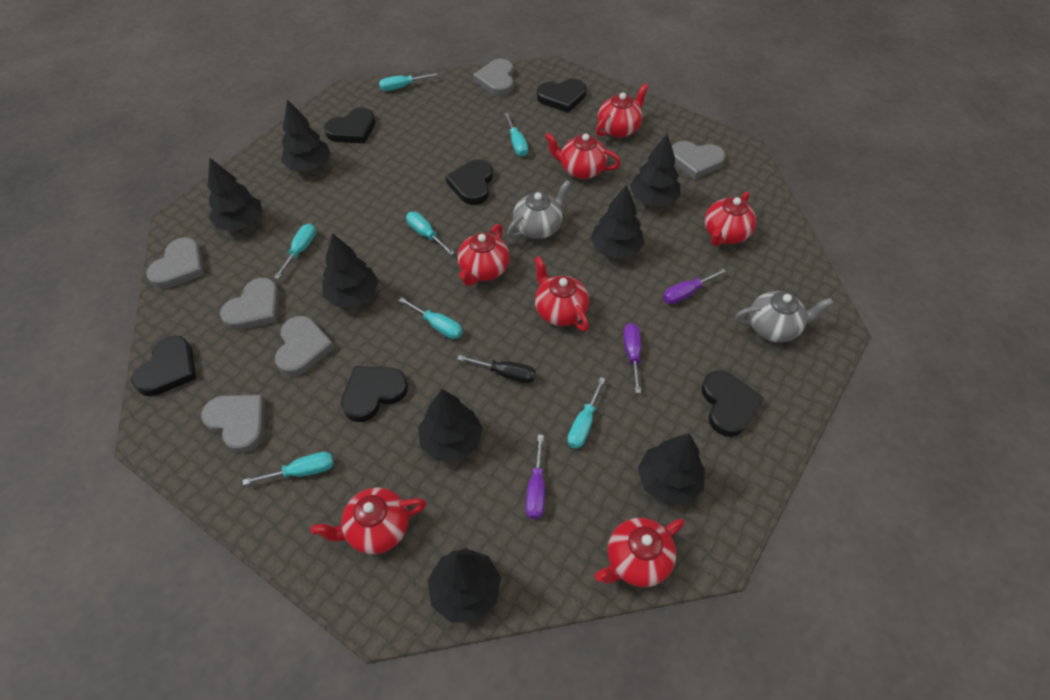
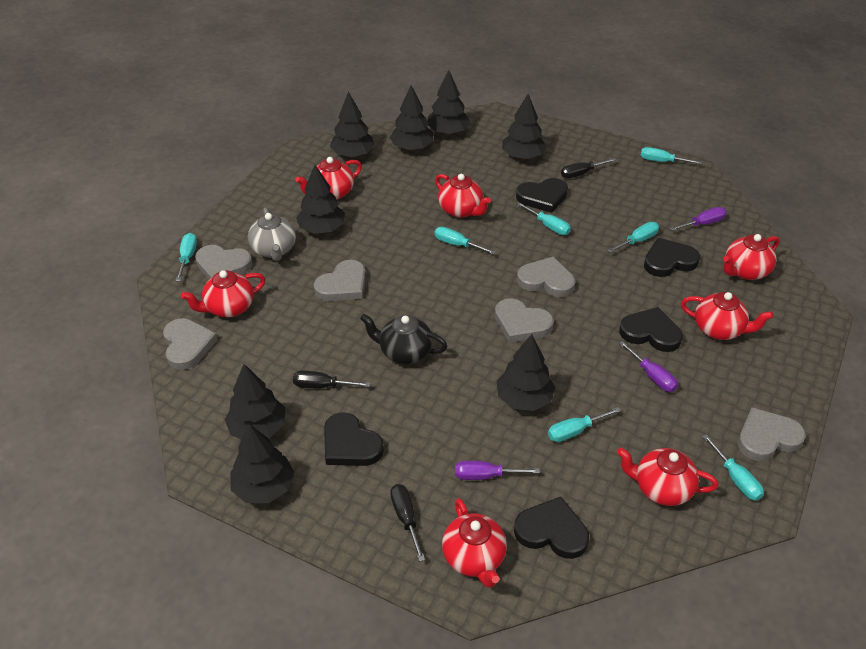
black heart: [132,335,196,396] [324,108,375,143] [341,366,408,422] [446,159,493,205] [537,79,586,113] [702,370,764,437] = 6 -> [324,412,384,466] [514,497,589,559] [516,178,568,213] [619,307,683,352] [644,238,700,277] = 5
black screwdriver: [457,355,536,383] = 1 -> [293,370,371,388] [390,484,425,562] [561,158,616,178] = 3
black teapot: none = 0 -> [360,314,447,364] = 1
grey teapot: [507,180,571,239] [735,291,833,342] = 2 -> [248,208,296,261] = 1

